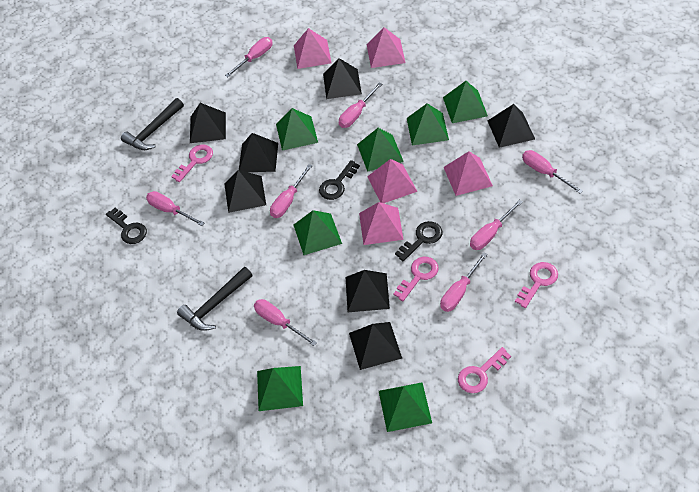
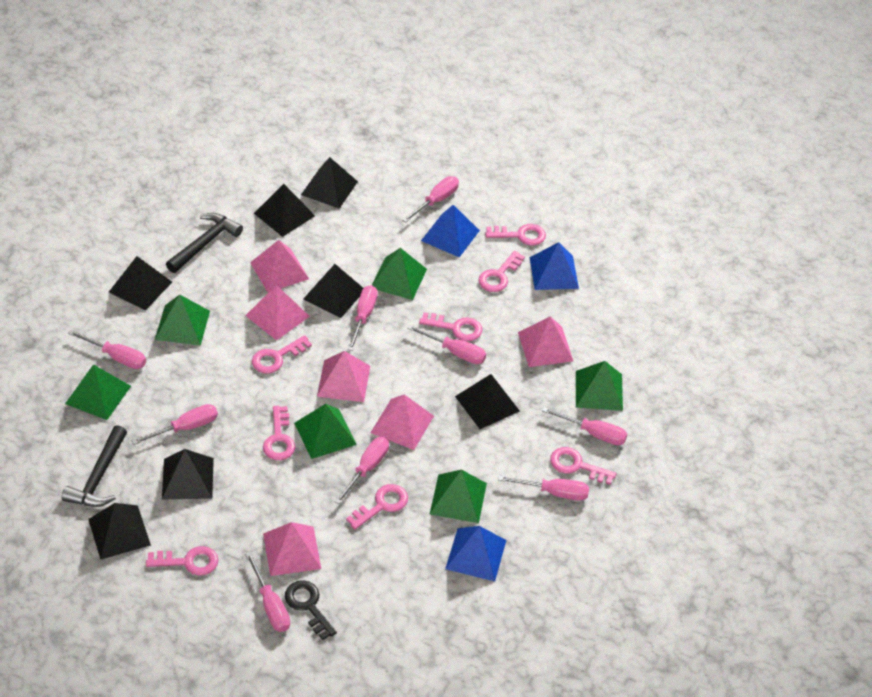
black key: [106,208,147,244] [319,160,360,200] [395,221,442,262] = 3 -> [285,580,337,640] = 1
blue pyramid: none = 0 -> [421,205,480,257] [445,526,506,581] [530,242,579,290] = 3
green pyramid: [257,366,303,411] [276,108,318,151] [293,210,342,255] [357,128,404,172] [379,382,432,432] [407,103,449,145] [443,81,488,123] = 7 -> [65,364,131,420] [155,295,210,346] [294,404,357,459] [372,248,427,300] [430,469,487,523] [576,361,623,411] = 6
pink key: [171,144,213,182] [393,257,439,301] [458,347,511,393] [515,262,558,308] = 4 -> [146,546,218,576] [252,335,312,374] [263,406,295,460] [346,484,408,530] [419,312,482,341] [478,251,525,292] [485,224,546,246] [550,447,616,485] = 8
pink pyramid: [294,28,331,69] [359,202,404,245] [367,27,405,68] [367,159,418,203] [444,151,493,196] = 5 -> [245,285,310,341] [250,240,309,293] [263,522,321,576] [317,351,370,402] [371,395,434,450] [518,317,573,367] = 6
pink screwdriver: [146,191,204,226] [225,37,273,77] [254,299,317,346] [270,164,313,218] [339,82,382,128] [440,252,488,312] [470,200,523,250] [522,150,583,194] = 8 -> [68,330,146,369] [132,404,218,445] [245,552,290,632] [335,437,389,504] [348,285,378,351] [402,176,459,223] [407,324,486,364] [498,476,589,501] [542,407,627,445] = 9

